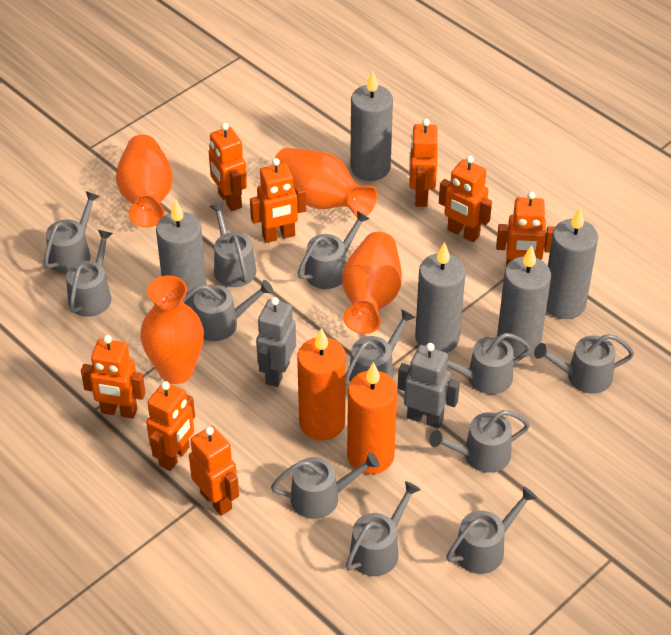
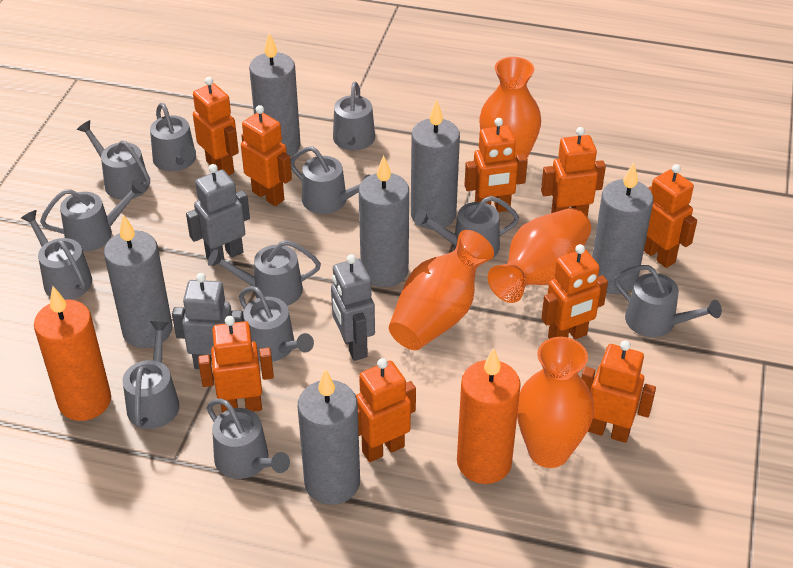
grey candle: [156,199,207,310] [350,70,393,181] [415,242,466,353] [497,245,551,357] [546,207,598,319] = 5 -> [104,214,173,348] [249,33,301,157] [298,369,360,505] [359,155,409,287] [411,100,460,229] [592,162,653,294] = 6
grey robot: [256,297,296,387] [398,343,460,428] = 2 -> [172,273,244,369] [186,164,250,266] [331,254,375,361] = 3
orange robot: [81,335,146,419] [146,381,195,471] [189,426,239,516] [209,123,247,211] [250,158,306,243] [409,119,438,207] [439,155,492,242] [496,191,555,266] = 8 -> [193,77,239,175] [198,316,274,413] [241,105,292,206] [356,358,416,462] [464,118,528,212] [541,127,606,217] [541,244,608,339] [581,340,656,443] [644,164,697,268] = 9

